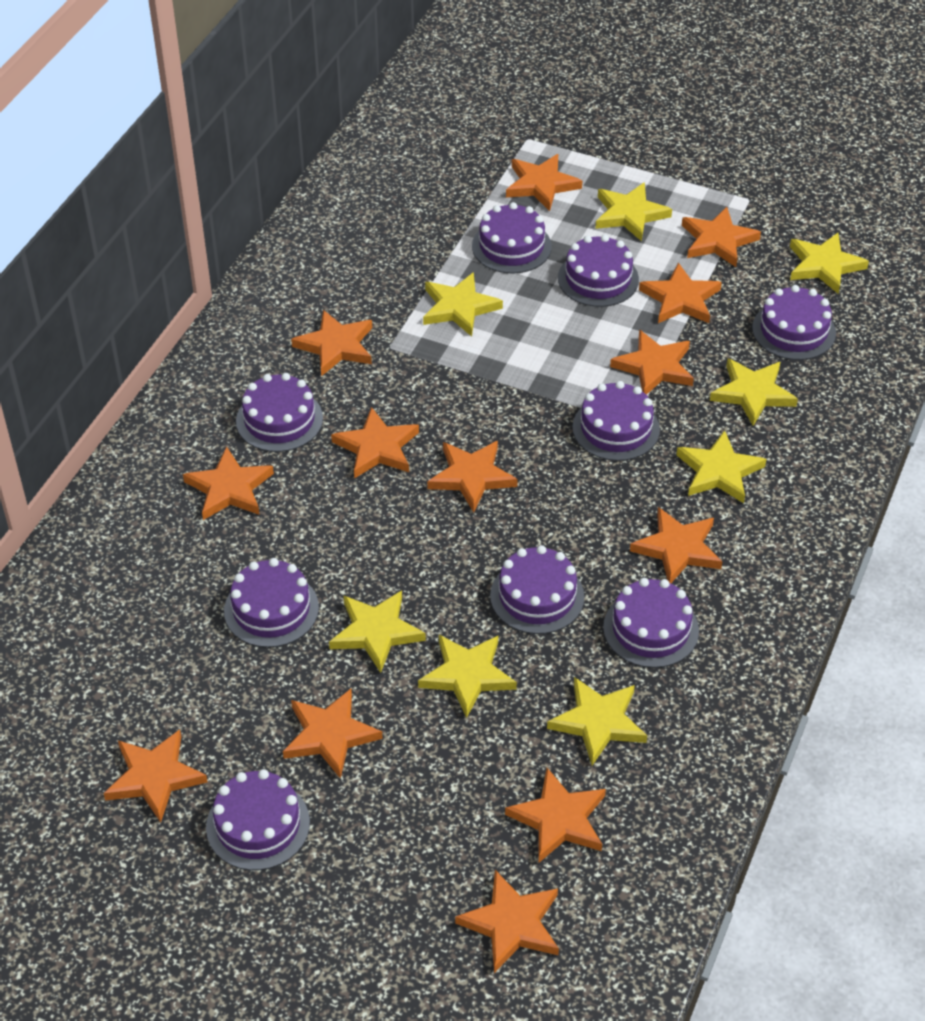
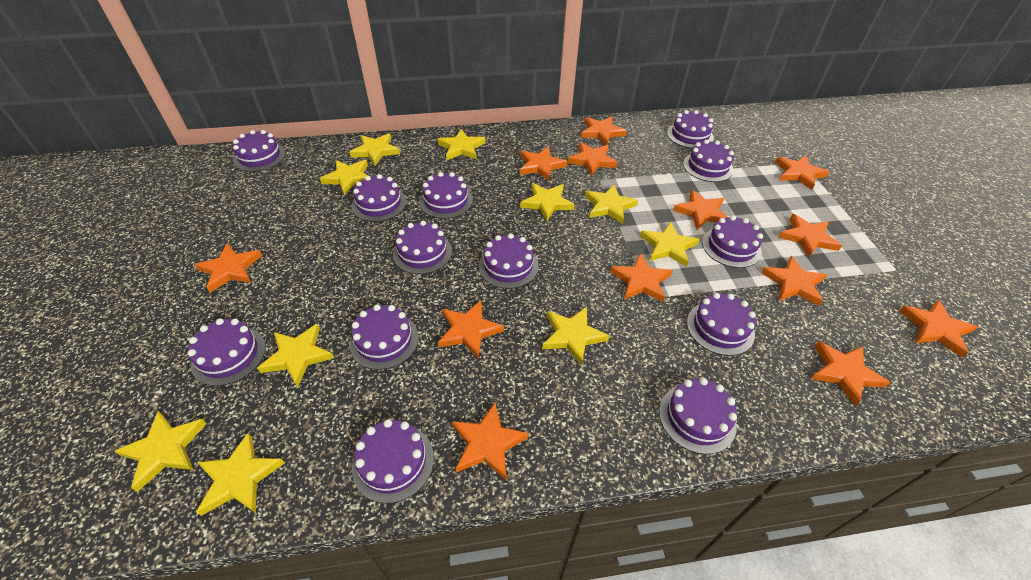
purple cake: [206,769,310,870] [224,558,319,648] [236,373,323,452] [472,202,552,274] [490,545,585,634] [558,235,639,307] [572,381,660,461] [603,578,699,668] [752,285,836,360] = 9 -> [188,318,266,386] [233,130,285,172] [349,304,418,370] [352,174,406,222] [352,419,434,504] [393,221,452,274] [420,172,473,219] [479,233,538,289] [659,378,737,454] [667,110,714,148] [683,140,734,182] [687,293,756,356] [702,215,763,268] = 13
yellow star: [329,591,426,673] [418,635,517,718] [423,272,503,337] [547,677,647,765] [595,182,672,241] [676,430,767,503] [710,358,798,426] [790,233,869,294] = 8 -> [114,411,207,492] [196,433,285,516] [257,324,334,387] [320,160,369,195] [349,133,400,166] [438,129,485,160] [520,183,575,221] [542,307,610,366] [585,185,638,224] [640,222,700,267] = 10

